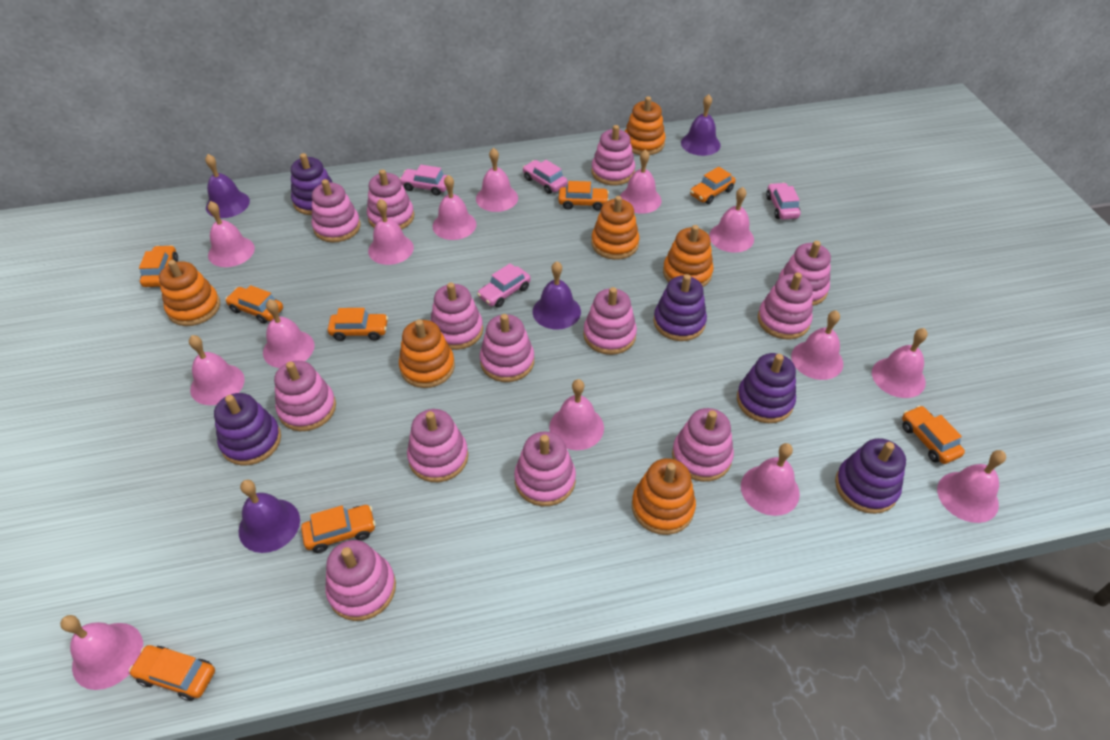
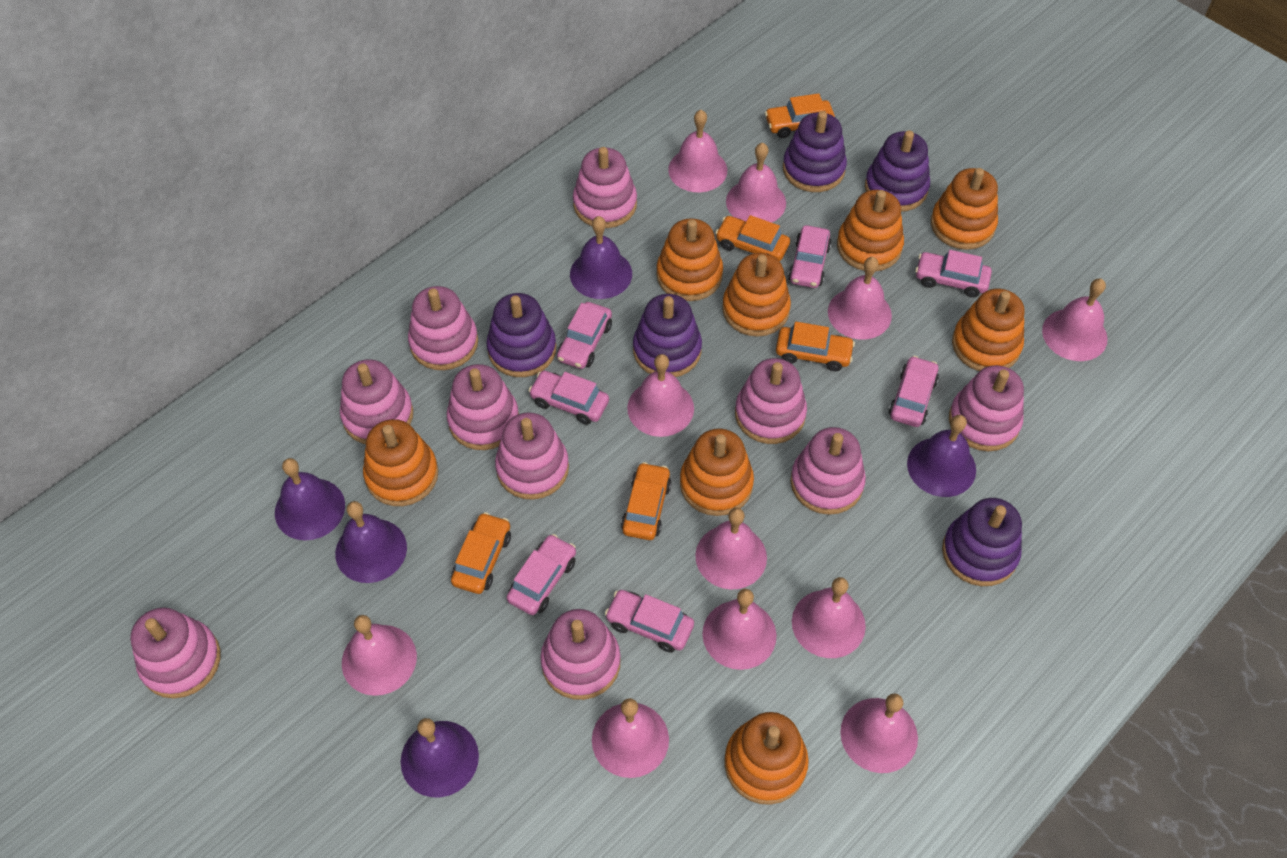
orange car: [129,645,215,701] [139,245,178,287] [225,285,283,324] [301,505,376,553] [328,308,388,341] [558,181,609,211] [690,167,736,204] [902,405,965,464] = 8 -> [451,512,511,594] [621,462,672,540] [715,215,790,261] [765,93,835,138] [776,322,855,371] = 5
orange stacking toy: [159,260,220,326] [399,319,455,388] [591,196,639,260] [625,96,666,155] [632,458,696,535] [663,225,714,287] = 6 -> [363,419,438,506] [656,218,723,301] [680,429,754,516] [722,253,791,337] [724,712,809,805] [837,190,904,271] [931,168,998,250] [952,289,1025,371] = 8
pink bell: [60,615,143,690] [189,335,245,405] [208,201,255,267] [263,299,315,368] [368,199,414,265] [432,175,477,240] [476,148,518,212] [549,379,604,450] [620,149,661,214] [709,187,754,253] [741,443,800,516] [791,310,843,380] [872,328,928,398] [937,450,1006,523] = 14 -> [342,615,417,696] [592,698,669,778] [627,354,694,437] [668,110,727,192] [695,508,767,590] [702,589,777,670] [726,142,786,223] [792,577,866,658] [828,257,892,339] [840,694,918,773] [1042,279,1108,361] = 11
pink car: [399,165,447,196] [477,263,531,308] [523,160,568,194] [766,183,800,220] = 4 -> [507,534,576,615] [528,371,609,425] [557,302,612,369] [605,590,694,653] [788,225,832,288] [888,356,939,427] [915,250,992,298] = 7
pink stacking toy: [274,361,336,431] [312,179,361,242] [325,540,396,621] [367,169,414,230] [407,409,468,482] [430,283,483,350] [480,314,534,382] [514,431,576,506] [583,287,637,355] [592,125,635,185] [672,408,734,482] [758,272,813,339] [779,241,831,306] = 13 -> [130,608,221,698] [340,360,413,444] [408,286,478,370] [447,364,519,450] [495,412,569,500] [540,609,621,700] [573,147,637,228] [735,358,807,444] [790,427,866,515] [949,365,1024,451] = 10
purple bell: [205,154,250,218] [239,480,300,553] [533,261,581,329] [681,94,721,156] = 4 -> [275,458,345,540] [335,501,407,583] [401,718,479,797] [570,216,632,299] [907,415,976,497] = 5

